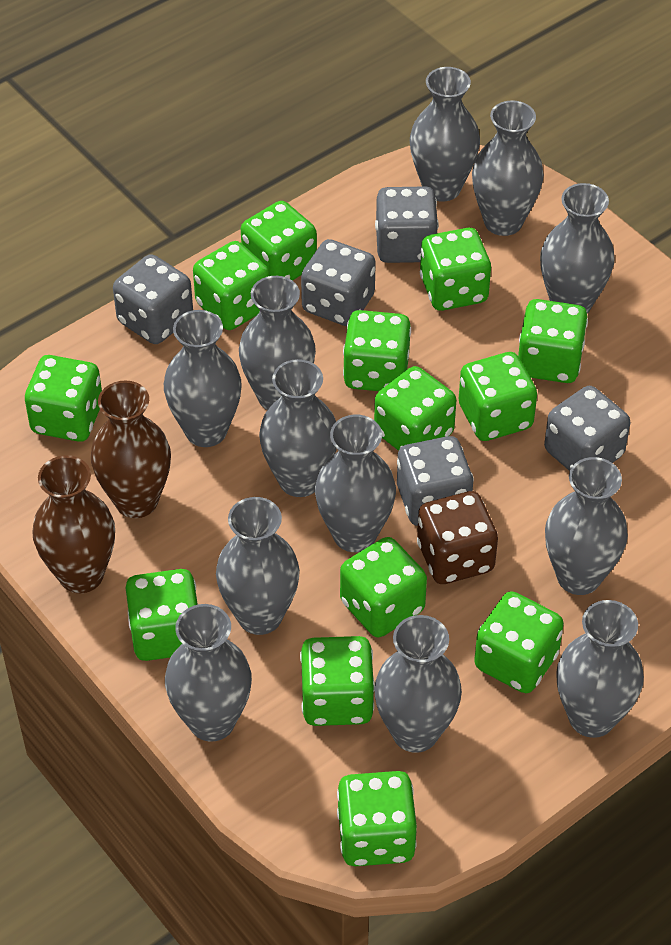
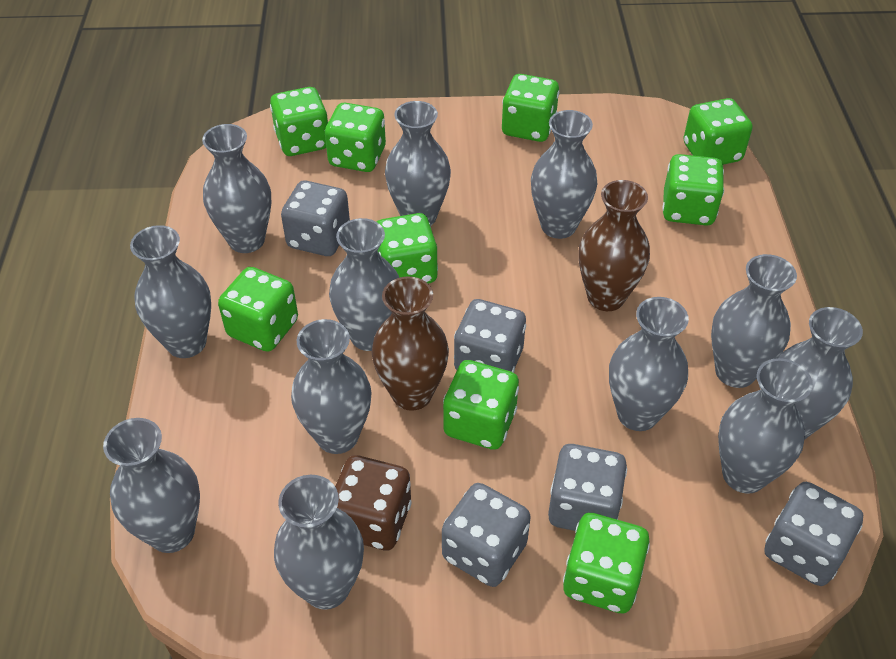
green dice: [25,355,102,442] [126,569,198,661] [193,241,270,330] [241,201,317,281] [300,636,375,726] [337,771,417,866] [340,537,427,637] [343,310,411,391] [374,366,456,451] [420,228,491,311] [459,352,537,441] [474,591,564,693] [518,299,588,383] = 13 -> [218,267,298,352] [270,87,328,156] [325,103,386,172] [377,213,438,284] [443,360,519,450] [502,74,559,142] [563,513,650,613] [662,154,724,226] [683,98,753,165] = 9

